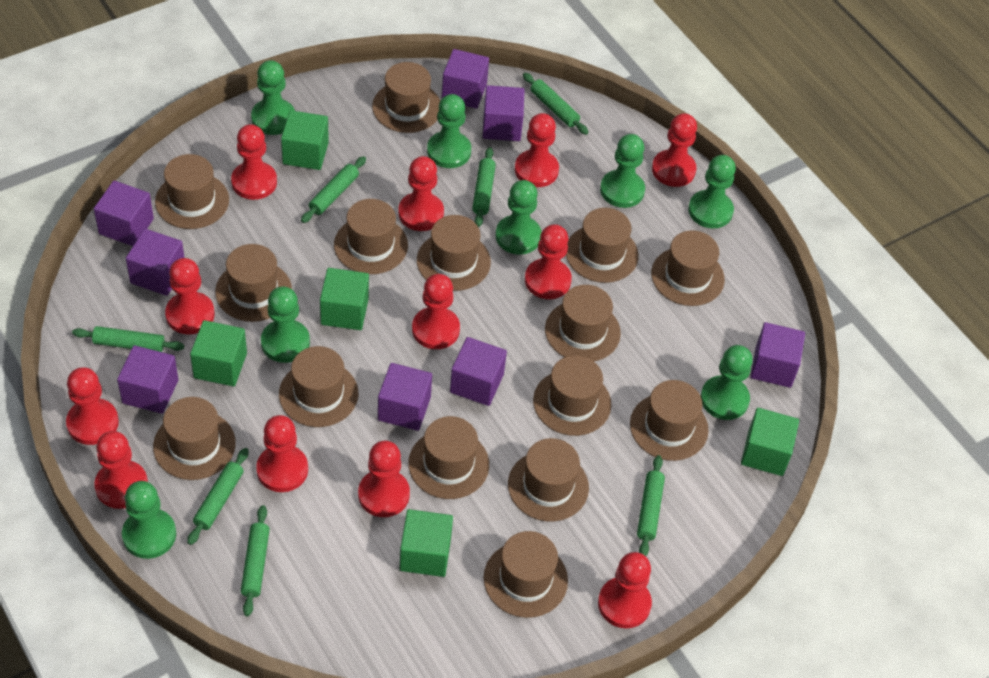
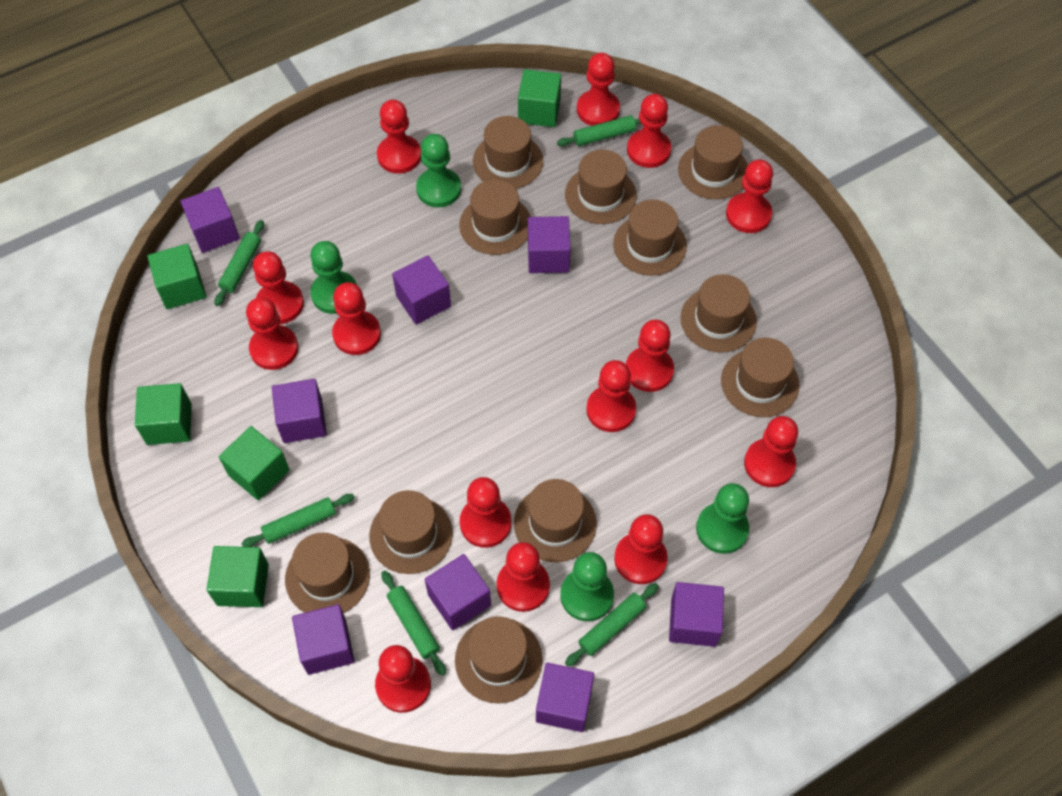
brown hat: [153,397,236,480] [155,154,229,229] [215,244,292,322] [279,346,358,427] [334,199,408,274] [372,62,440,133] [408,416,489,499] [417,215,491,291] [484,531,568,618] [508,438,589,522] [533,355,611,436] [545,285,621,362] [566,208,639,283] [630,380,709,461] [651,230,725,306] = 15 -> [285,533,370,613] [369,490,453,574] [455,616,542,704] [459,179,531,255] [473,116,543,189] [514,479,597,562] [565,150,637,224] [613,200,687,276] [678,125,748,199] [680,274,757,352] [721,338,800,417] = 11
green pawn: [122,481,176,559] [251,60,295,135] [261,286,310,363] [427,94,471,168] [496,180,542,255] [600,134,645,208] [688,155,736,228] [701,345,753,420] = 8 -> [310,241,357,314] [416,134,461,207] [560,552,614,621] [696,483,749,554] = 4
green rolling pin: [72,326,184,352] [187,448,249,545] [241,505,270,616] [301,156,366,223] [472,147,496,227] [523,73,589,135] [637,455,665,556] = 7 -> [214,220,264,306] [241,494,355,547] [381,571,446,676] [557,115,641,147] [565,583,659,666] = 5
red pawn: [66,367,119,445] [94,431,148,509] [165,258,215,334] [231,124,277,200] [256,415,308,492] [358,441,410,517] [398,156,444,231] [412,274,460,349] [515,113,559,187] [525,224,572,299] [598,552,652,628] [652,113,697,187] = 12 -> [246,297,299,370] [253,251,304,324] [332,282,381,355] [375,645,431,713] [377,100,421,174] [460,477,512,548] [497,542,550,612] [577,53,620,126] [586,360,636,432] [614,514,668,584] [626,320,674,392] [627,94,671,168] [726,160,773,233] [744,416,798,487] = 14

